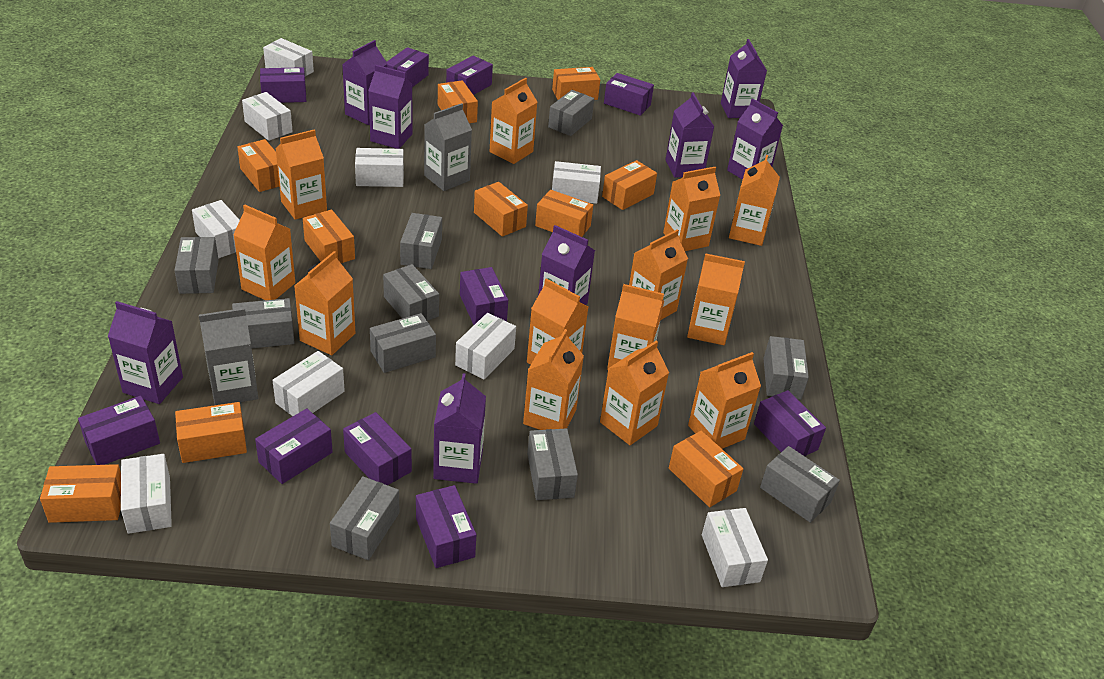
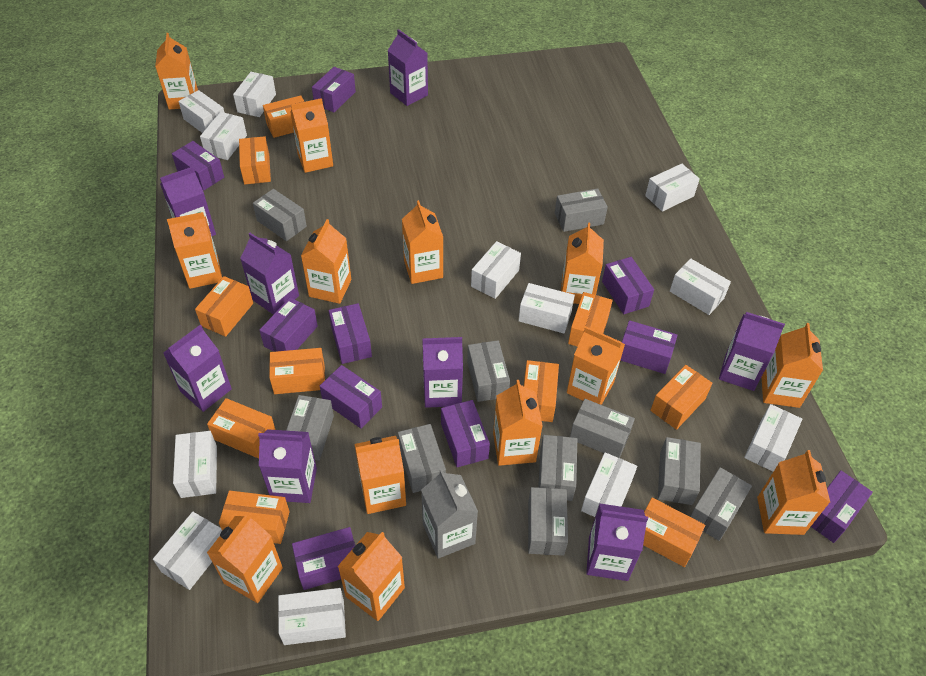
grey carton: [199,308,258,405] [424,103,472,191] = 2 -> [421,469,478,558] = 1
white box: [121,454,172,534] [192,200,240,259] [242,92,293,141] [263,38,314,77] [273,351,345,416] [355,148,404,187] [455,313,516,379] [552,161,601,204] [702,508,768,587] = 9 -> [153,512,222,590] [173,431,217,498] [178,90,225,133] [200,112,247,160] [233,72,276,117] [278,588,346,645] [471,241,521,299] [518,283,575,333] [581,452,637,517] [645,164,700,212] [670,258,731,315] [744,404,802,472] = 12

